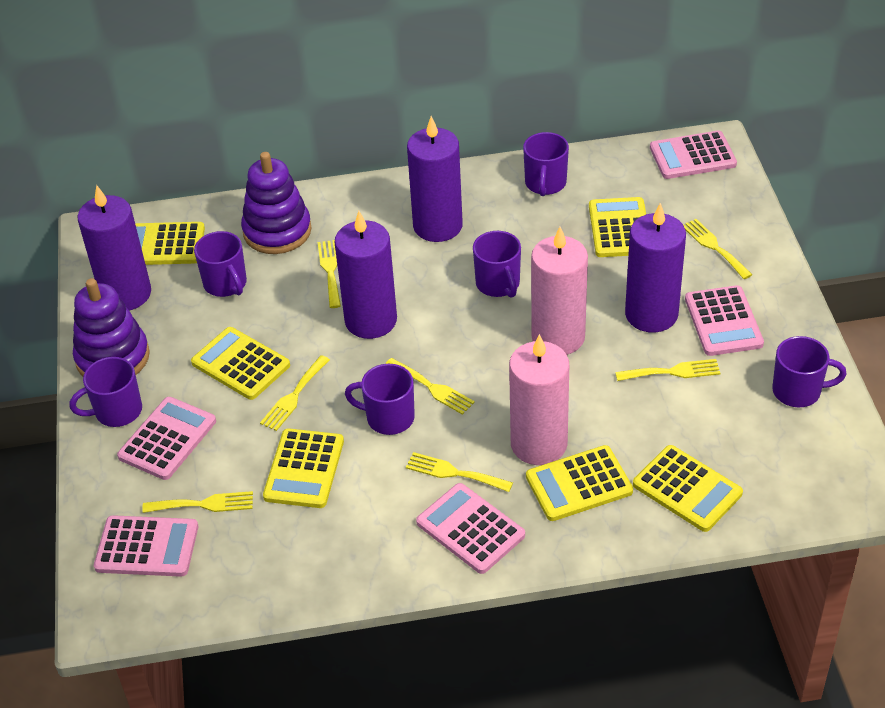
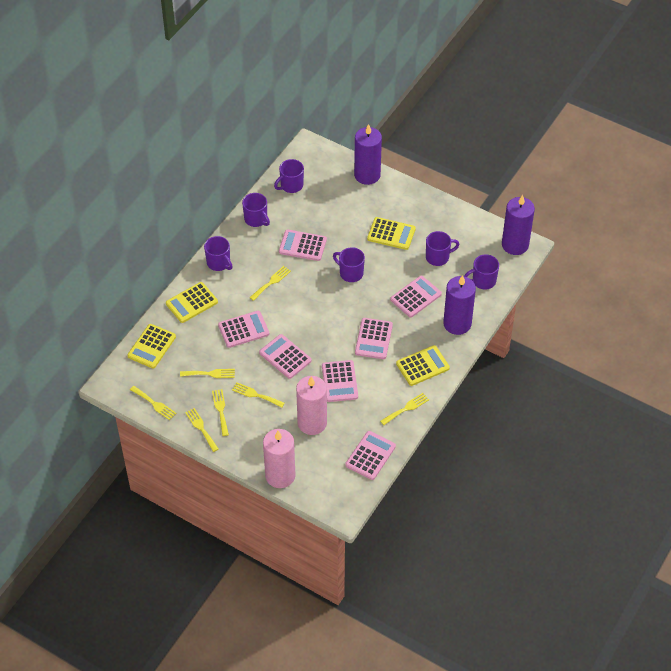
pink calculator: [94,515,198,577] [117,397,216,480] [416,483,525,574] [650,131,737,179] [685,285,764,356] = 5 -> [218,311,269,348] [259,334,312,379] [279,229,327,261] [322,360,358,402] [345,431,396,480] [355,318,393,359] [390,276,442,318] = 7
purple candle: [78,185,151,310] [334,211,397,339] [407,116,463,242] [625,203,686,332] = 4 -> [354,124,382,185] [443,275,476,335] [502,195,535,255] = 3
purple stacking toy: [73,278,150,376] [241,152,312,254] = 2 -> none = 0
yellow calculator: [135,222,205,265] [191,327,290,400] [263,428,344,508] [526,445,633,521] [589,197,646,257] [633,445,743,532] = 6 -> [127,324,176,368] [166,282,218,323] [367,217,416,250] [396,345,450,386] = 4

